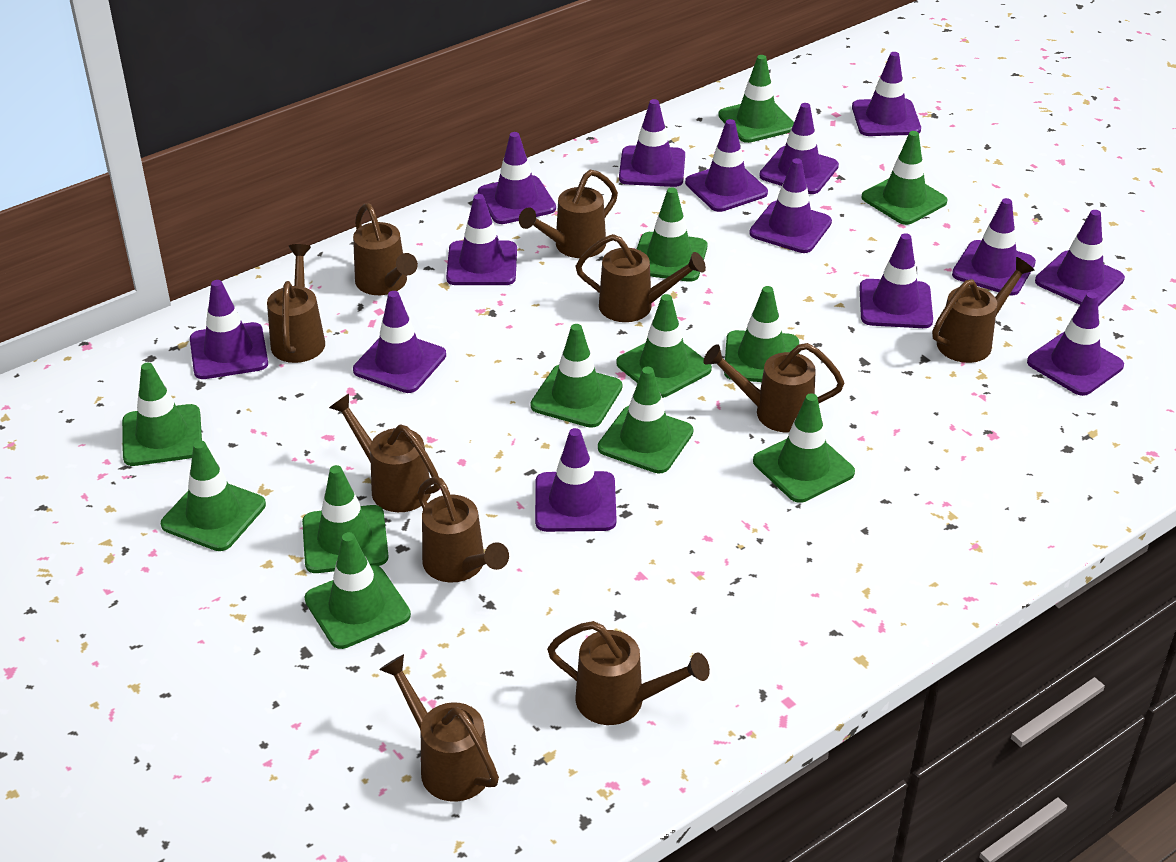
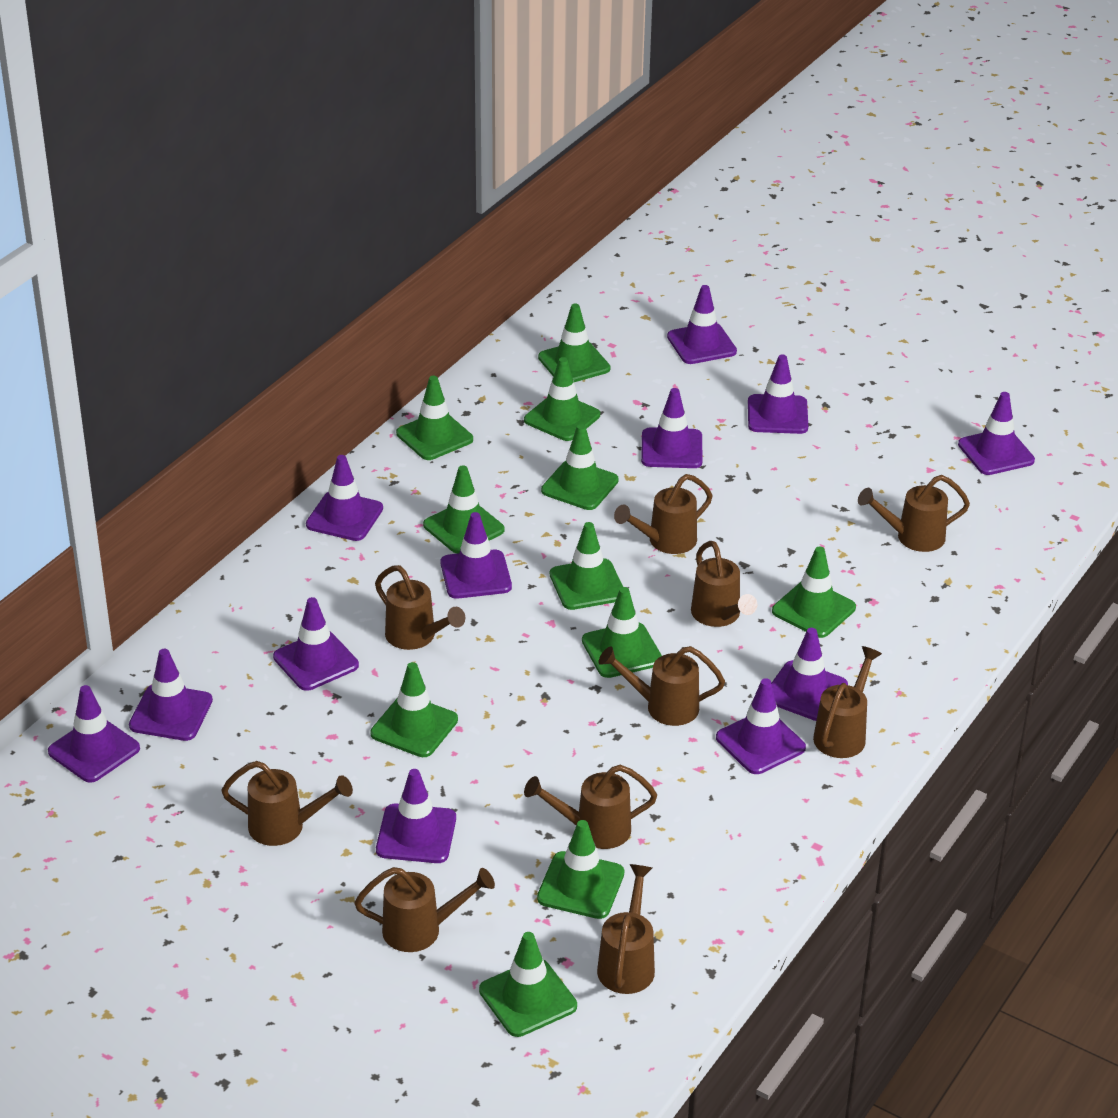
green traffic cone: [122,363,202,466] [161,440,266,551] [302,465,389,573] [304,532,411,649] [531,324,622,428] [598,367,694,473] [616,294,712,398] [637,187,707,282] [718,55,794,143] [724,286,799,382] [753,393,855,503] [861,131,948,225] = 12 -> [370,662,458,757] [396,376,473,460] [423,465,505,554] [479,932,577,1037] [524,357,600,441] [537,820,624,919] [538,304,610,382] [541,424,619,510] [550,522,623,610] [582,587,662,678] [772,546,856,638] = 11
purple traffic cone: [190,280,268,379] [353,291,446,393] [446,194,517,285] [478,132,556,224] [535,428,617,532] [619,99,685,187] [685,119,768,212] [749,158,832,253] [759,103,839,194] [852,52,921,136] [859,233,933,328] [952,198,1036,296] [1027,292,1124,396] [1035,210,1125,306] = 14 -> [48,685,140,783] [129,649,213,741] [273,597,359,691] [306,455,383,541] [376,769,456,863] [440,512,512,599] [641,388,702,468] [667,285,737,364] [716,678,806,774] [748,354,808,434] [771,628,848,721] [958,392,1035,475] = 12

